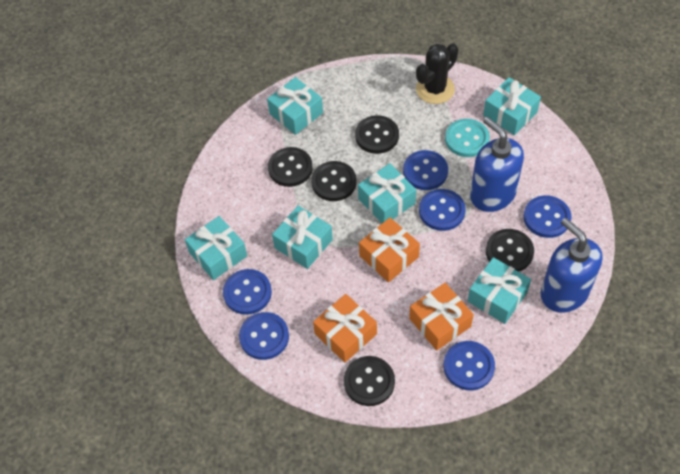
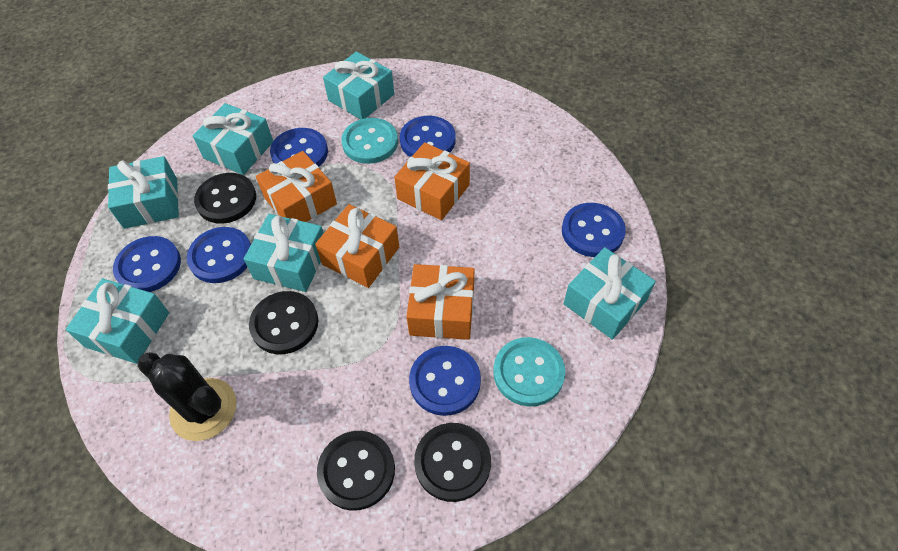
black button: [268,147,313,187] [311,161,356,201] [344,356,395,406] [355,115,399,154] [486,229,534,272] = 5 -> [194,173,256,224] [249,291,318,354] [317,431,395,511] [414,423,491,502] = 4
blue soap dispenser: [470,117,524,212] [541,218,602,313] = 2 -> none = 0
orange gift: [313,294,377,363] [359,218,420,282] [409,283,474,351] = 3 -> [256,151,337,222] [315,204,399,288] [394,142,470,220] [406,264,474,340] = 4
turquoise button: [445,119,490,157] = 1 -> [341,118,398,164] [493,337,565,407] = 2

